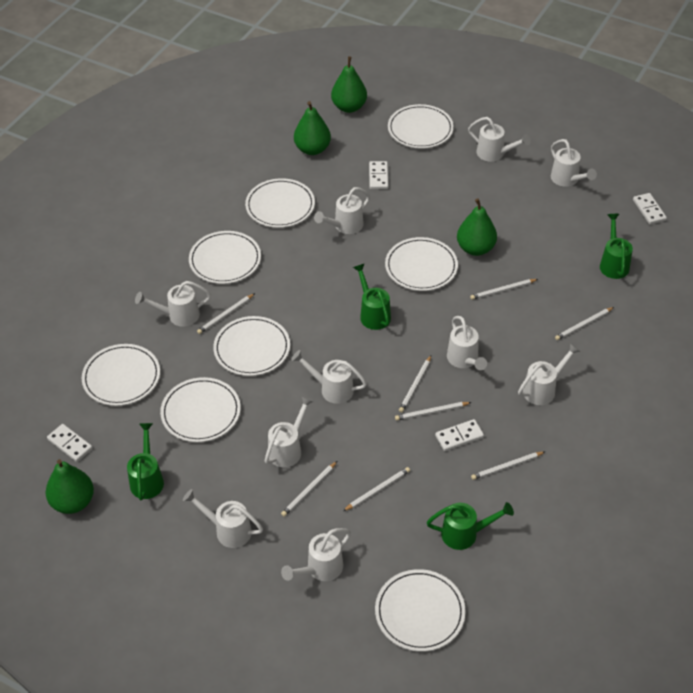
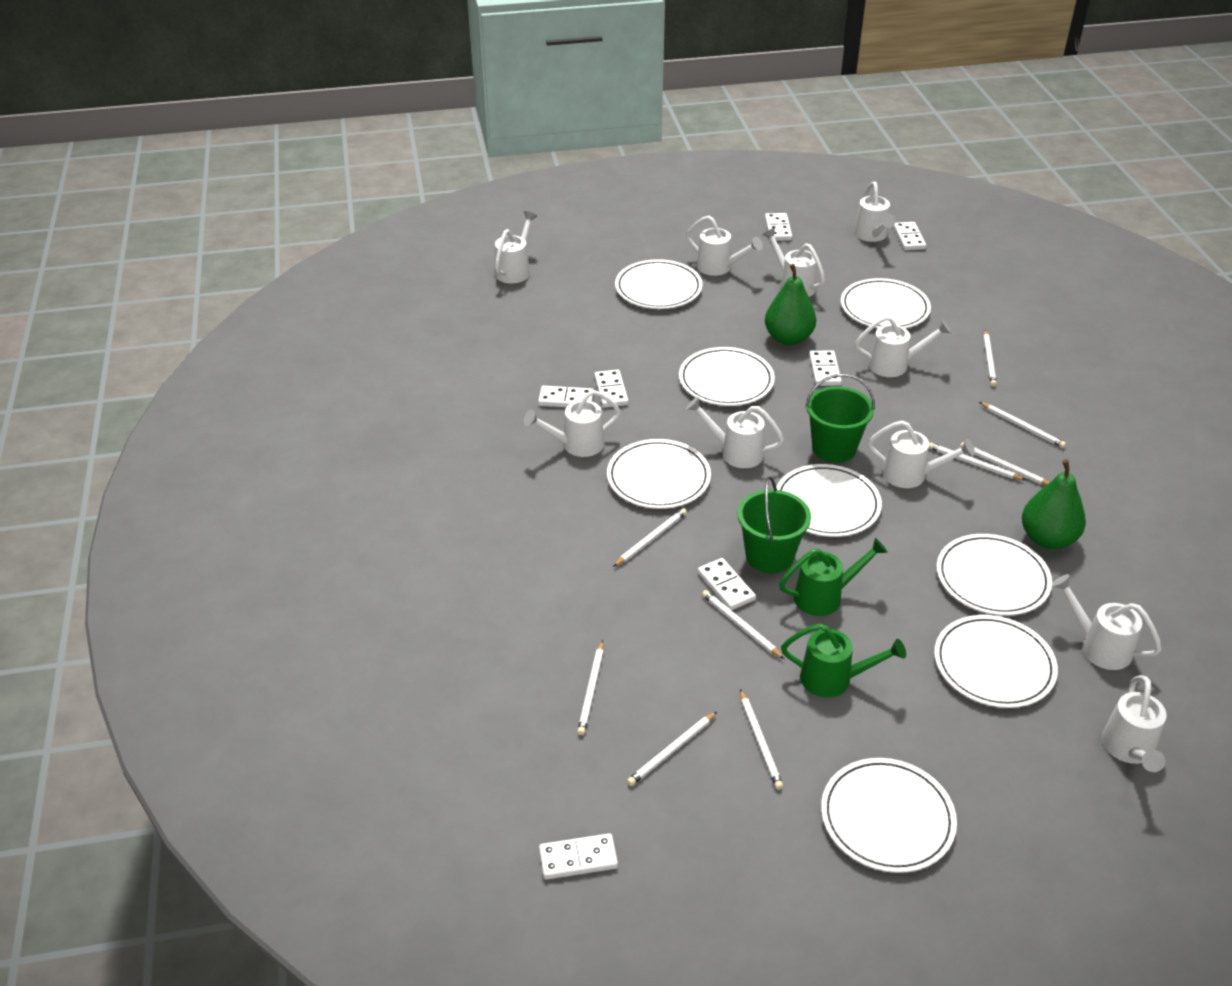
green bucket: none = 0 -> [737,477,811,573] [805,374,875,463] = 2
green pear: [46,459,94,514] [294,101,331,155] [331,56,367,113] [457,199,497,256] = 4 -> [765,264,816,345] [1022,460,1086,549] = 2
green watering can: [127,423,164,500] [353,263,391,330] [427,502,514,550] [600,214,633,279] = 4 -> [779,538,888,616] [781,624,906,698] = 2
white domino: [47,424,93,462] [369,161,388,189] [435,419,484,451] [633,193,667,224] = 4 -> [538,386,593,407] [539,833,618,880] [594,370,629,408] [698,558,756,610] [765,213,792,241] [809,350,842,386] [893,222,926,250] = 7
white pencil: [197,293,255,334] [281,461,337,517] [343,467,410,511] [395,402,472,421] [399,356,431,412] [470,279,538,300] [471,451,546,480] [555,307,614,340] = 8 -> [577,640,604,735] [613,508,687,567] [627,712,717,786] [702,590,784,659] [740,689,783,790] [929,443,1026,480] [960,442,1050,485] [979,402,1066,448] [983,330,997,386] = 9

